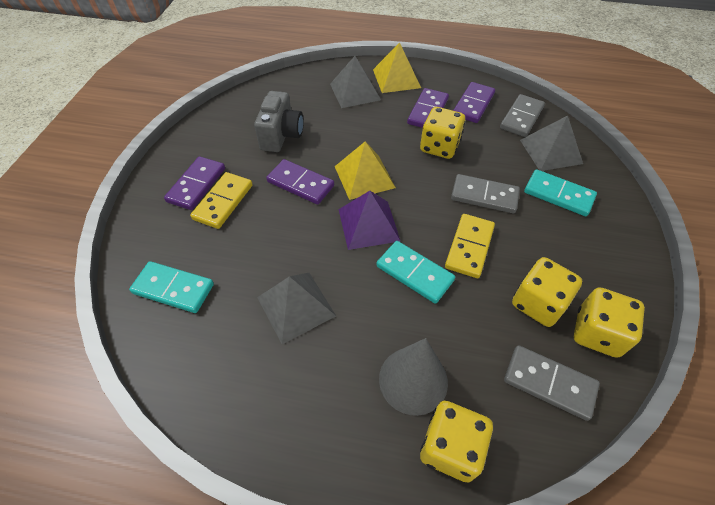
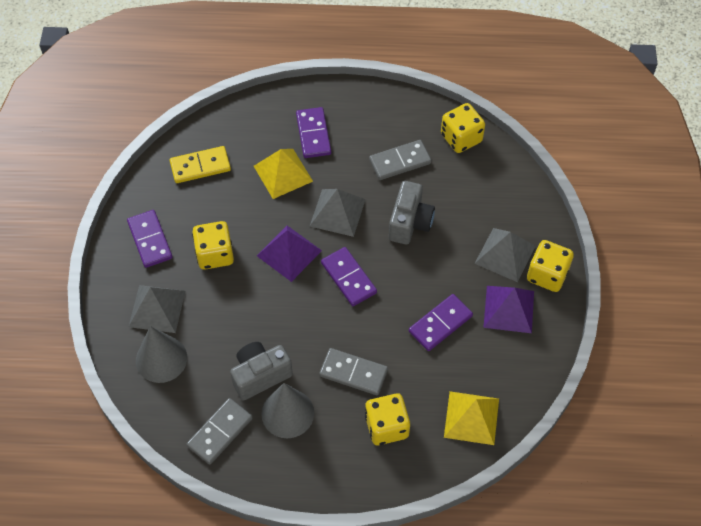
grey camera: [254,91,304,152] = 1 -> [230,342,293,400] [389,181,435,245] = 2
grey cone: [379,338,448,416] = 1 -> [136,326,187,383] [261,383,314,438] = 2
purple pyramid: [338,191,400,250] = 1 -> [257,226,322,282] [483,286,534,333] = 2
turquoise domino: [129,261,214,313] [377,241,455,304] [524,169,597,216] = 3 -> none = 0
yellow domino: [190,172,253,229] [445,214,495,278] = 2 -> [170,146,231,183] = 1

